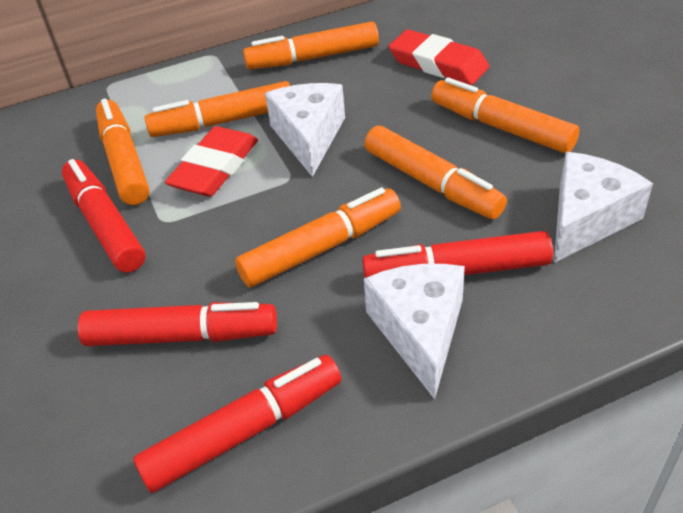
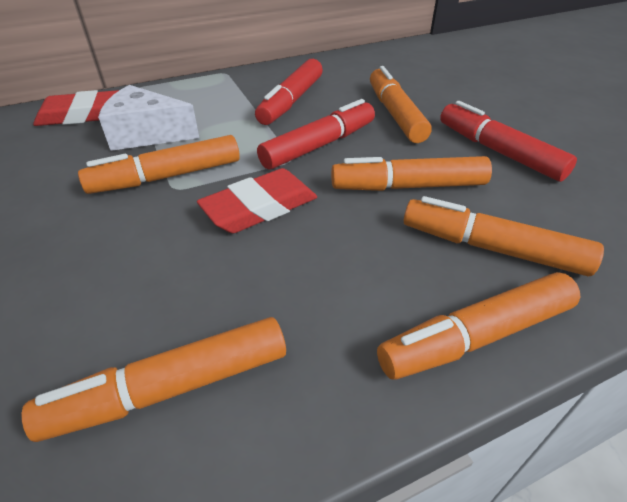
red marker: [62,159,146,272] [78,302,277,346] [133,355,341,493] [362,231,553,278] = 4 -> [255,59,323,125] [257,99,375,170] [440,101,577,182] = 3
white cheese: [265,83,345,177] [364,264,465,399] [554,152,653,263] = 3 -> [98,85,199,151] = 1

